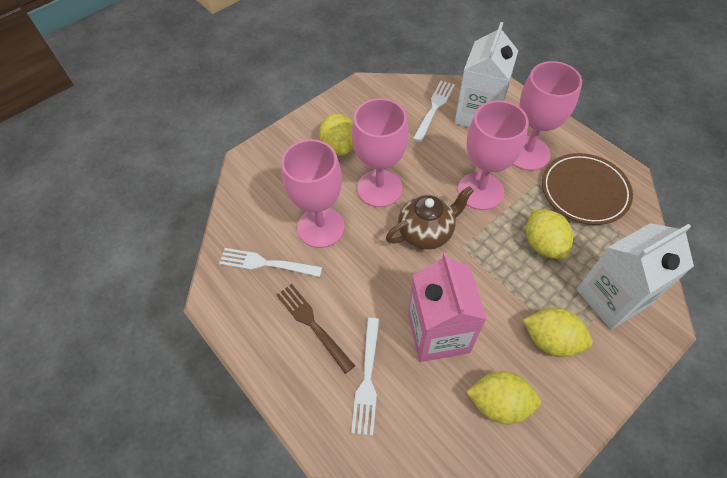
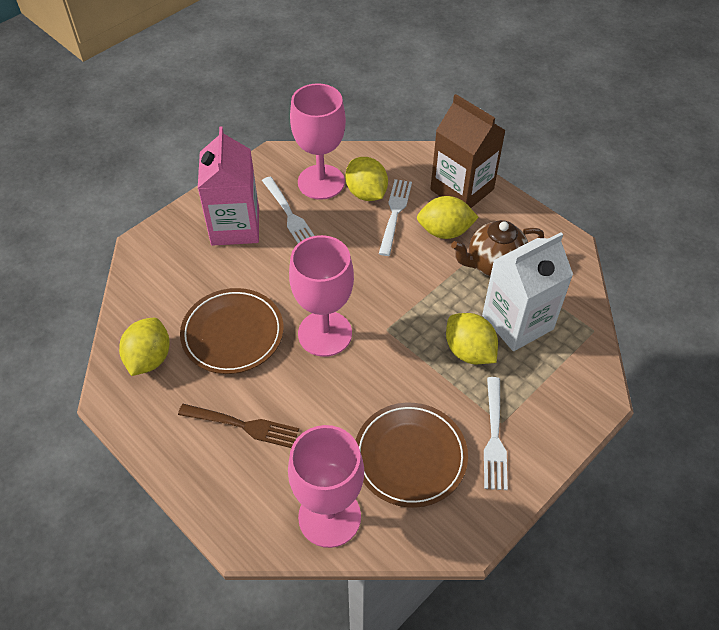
brown carton: none = 0 -> [431,94,506,208] = 1
brown plate: [542,153,633,225] = 1 -> [180,288,284,374] [356,403,468,508] = 2
pink goblet: [281,139,345,248] [352,98,408,207] [458,100,528,210] [513,61,582,171] = 4 -> [288,425,364,548] [289,235,354,357] [290,83,346,200] = 3
white carton: [454,22,518,127] [576,223,694,329] = 2 -> [482,232,573,351] = 1

